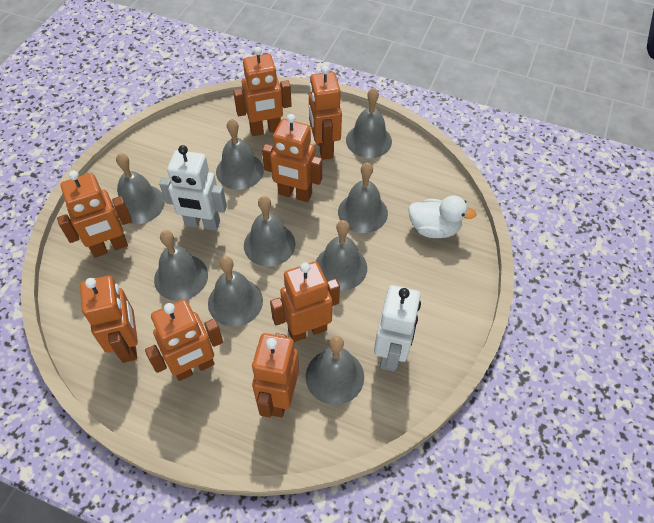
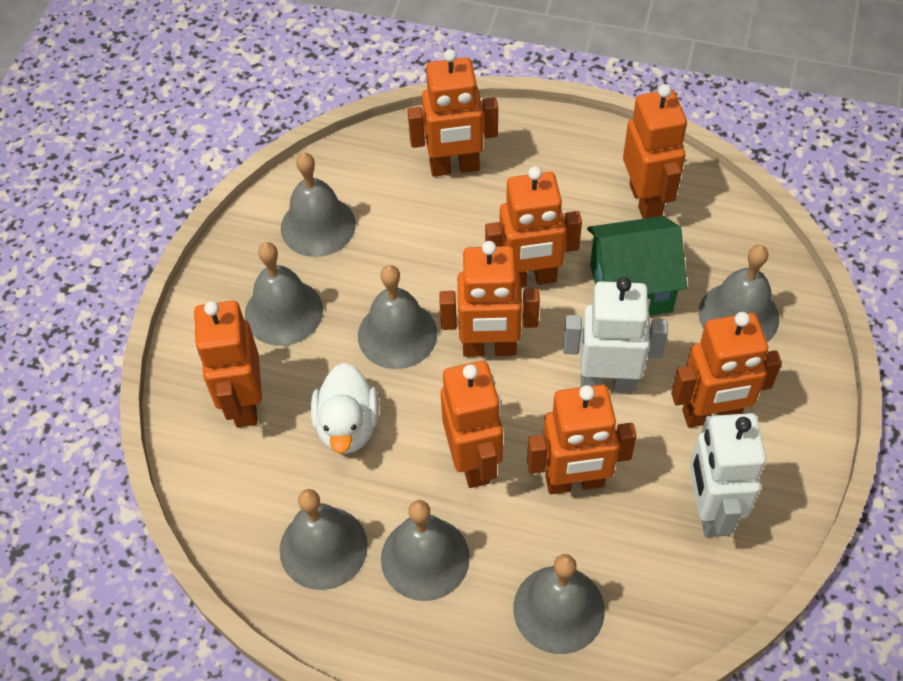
green house: none = 0 -> [587,216,687,315] = 1
grey bell: [115,153,165,224] [154,230,208,301] [208,256,263,327] [216,119,264,190] [244,196,296,267] [306,336,364,405] [316,220,367,291] [338,162,388,233] [346,88,392,158] = 9 -> [245,242,323,346] [280,489,368,590] [281,153,356,257] [358,265,437,369] [381,500,470,601] [513,554,605,654] [699,245,779,342] = 7

